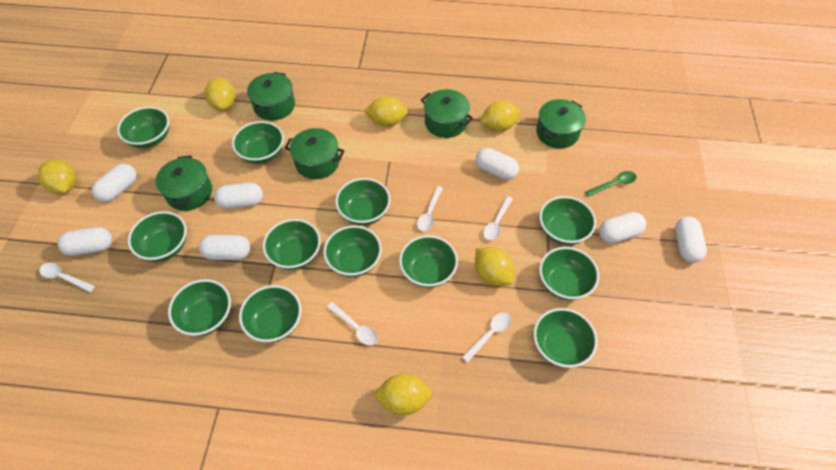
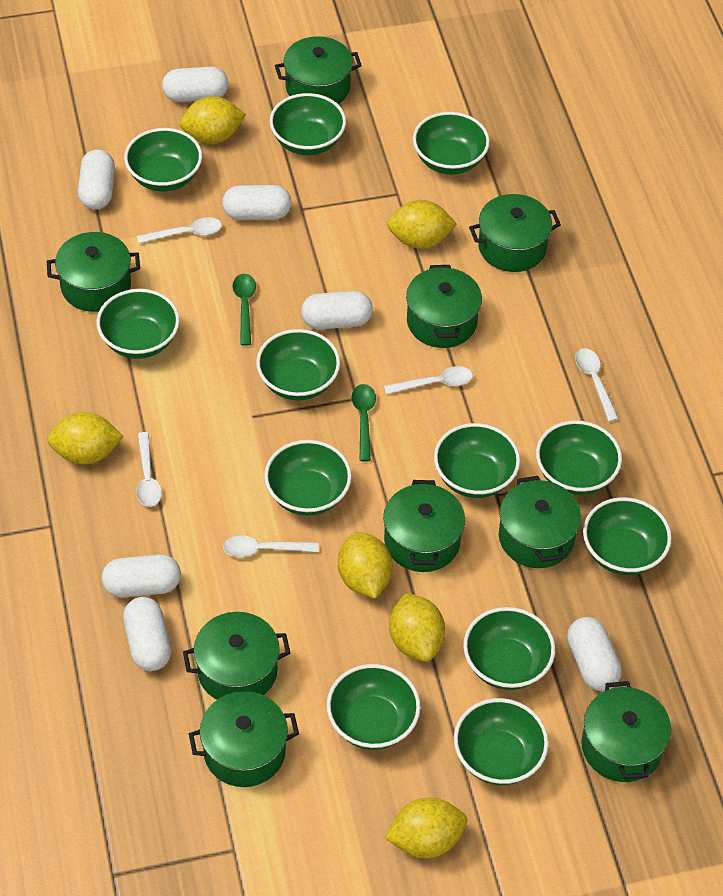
green pot: [155,155,212,211] [247,72,295,121] [285,128,345,179] [421,89,473,138] [536,99,586,149] = 5 -> [47,232,140,312] [183,612,290,700] [189,691,299,787] [275,36,362,104] [383,480,465,572] [406,265,482,348] [469,194,561,272] [499,476,581,568] [581,681,671,782] = 9
green spoon: [585,171,636,197] = 1 -> [232,274,256,346] [352,384,376,462] = 2

